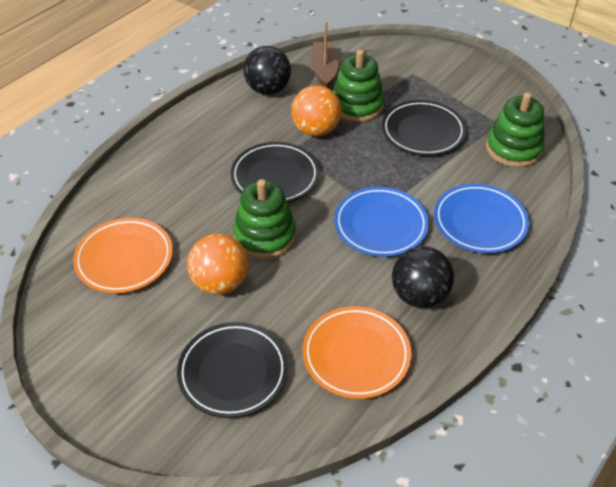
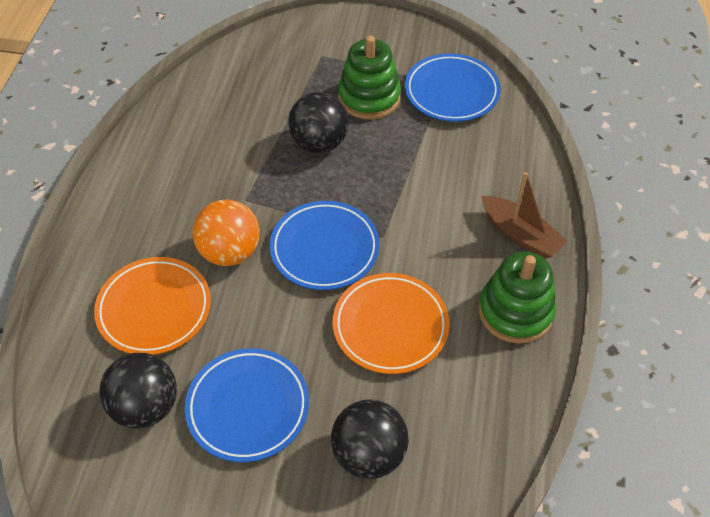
black ball: [243,46,291,94] [392,246,454,308] = 2 -> [99,353,177,429] [288,92,349,153] [331,399,409,479] = 3
black plate: [177,322,288,418] [231,142,319,202] [382,100,466,156] = 3 -> none = 0
blue plate: [334,187,429,257] [434,184,529,253] = 2 -> [185,348,309,462] [270,201,380,290] [405,53,501,122] = 3
green stacking toy: [233,179,296,259] [333,50,384,122] [486,92,545,167] = 3 -> [338,36,401,120] [479,251,556,344] = 2
orange ball: [187,234,248,294] [291,85,342,136] = 2 -> [193,199,260,266] = 1

